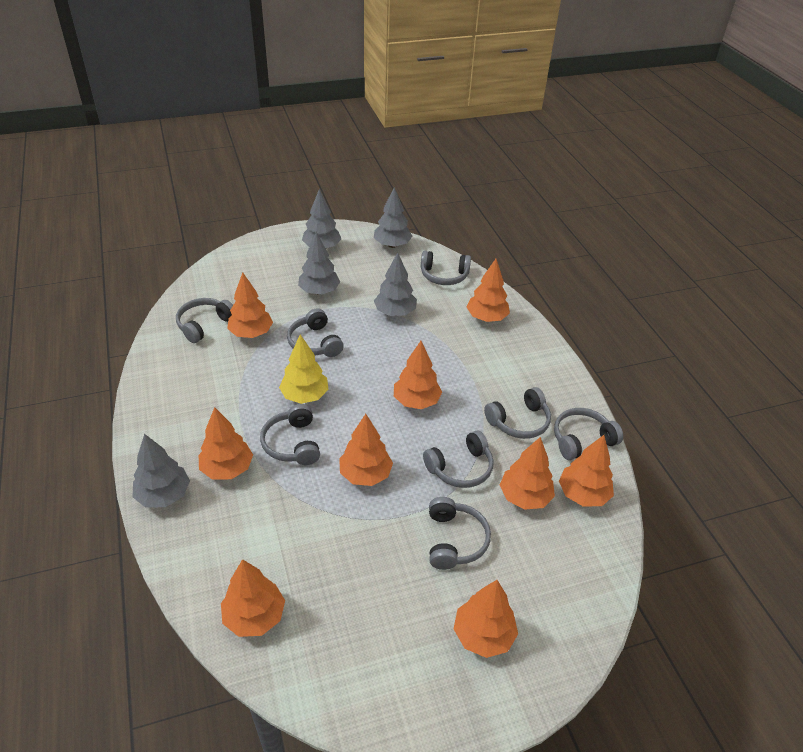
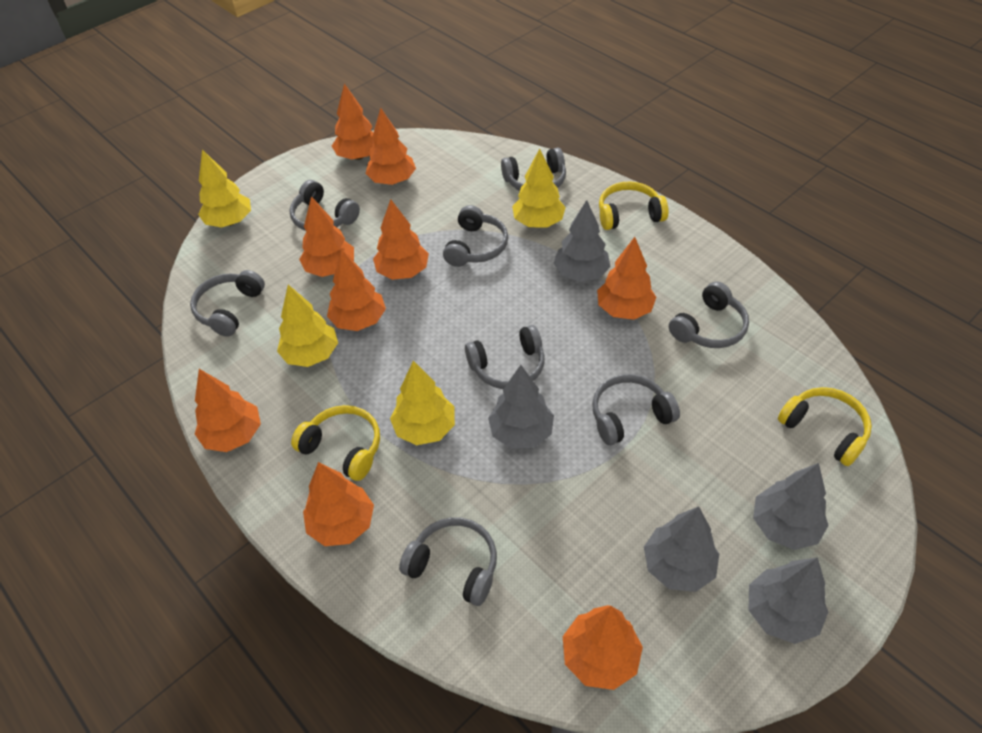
yellow headphones: none = 0 -> [291,405,380,481] [599,181,669,230] [778,387,872,466] = 3
yellow tree: [279,335,328,404] = 1 -> [198,149,251,228] [277,285,338,367] [390,361,455,445] [512,149,566,228] = 4

